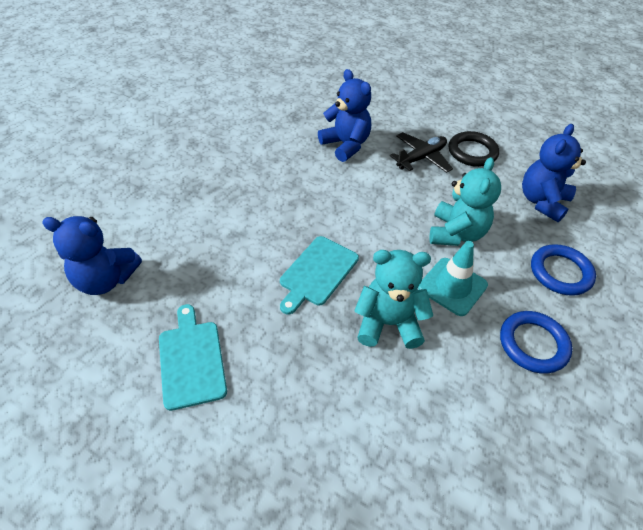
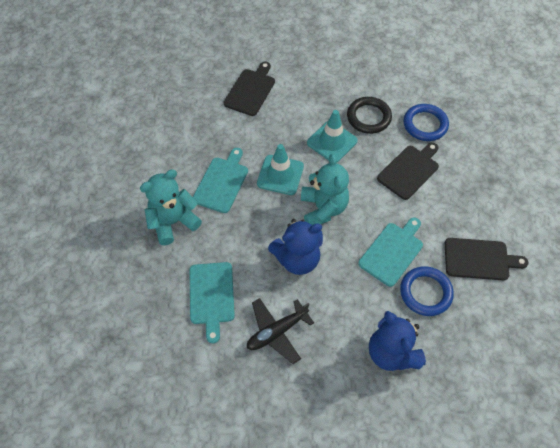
black cutting board: none = 0 -> [223,61,275,116] [377,142,439,200] [445,238,529,281] = 3
blue teddy bear: [42,216,142,295] [318,69,371,162] [522,124,586,222] = 3 -> [268,219,323,275] [369,311,426,371] = 2
turquoise cutting board: [159,304,227,411] [280,236,359,314] = 2 -> [189,262,235,343] [193,148,248,213] [358,218,423,287] = 3
turquoise traffic cone: [418,241,488,316] = 1 -> [257,144,304,195] [307,110,358,163] = 2

